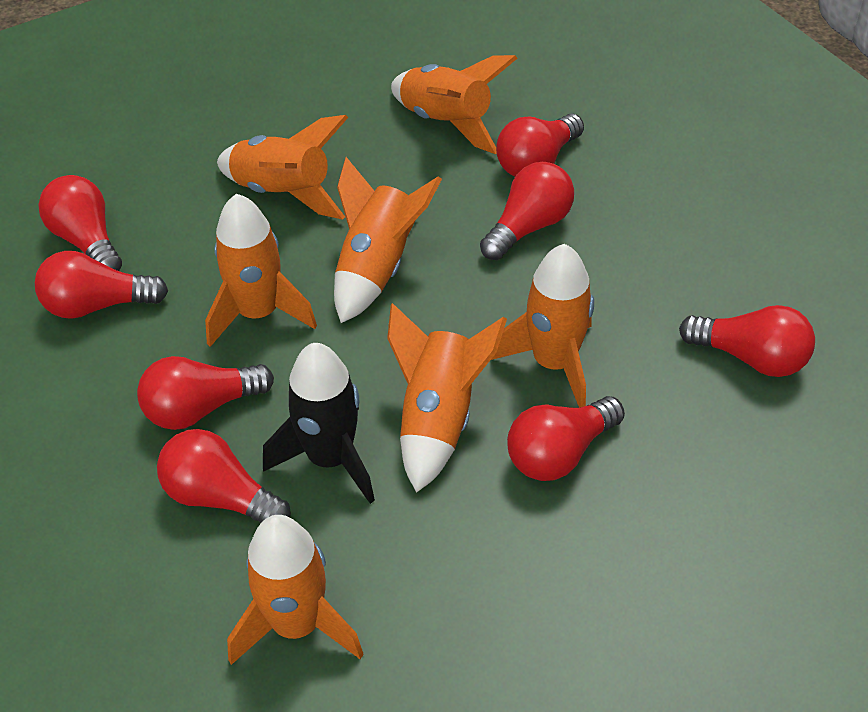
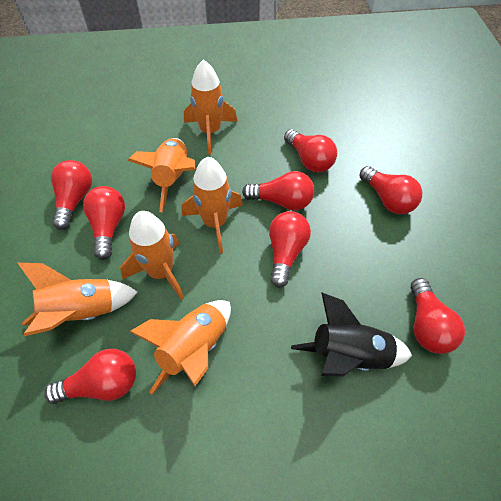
orange rocket: [205,194,317,347] [217,115,348,220] [227,515,364,665] [334,157,442,323] [387,303,507,493] [391,55,518,154] [491,244,594,408] = 7 -> [17,262,138,336] [120,211,184,300] [128,138,195,212] [129,300,231,394] [182,157,243,253] [184,60,238,154] = 6

